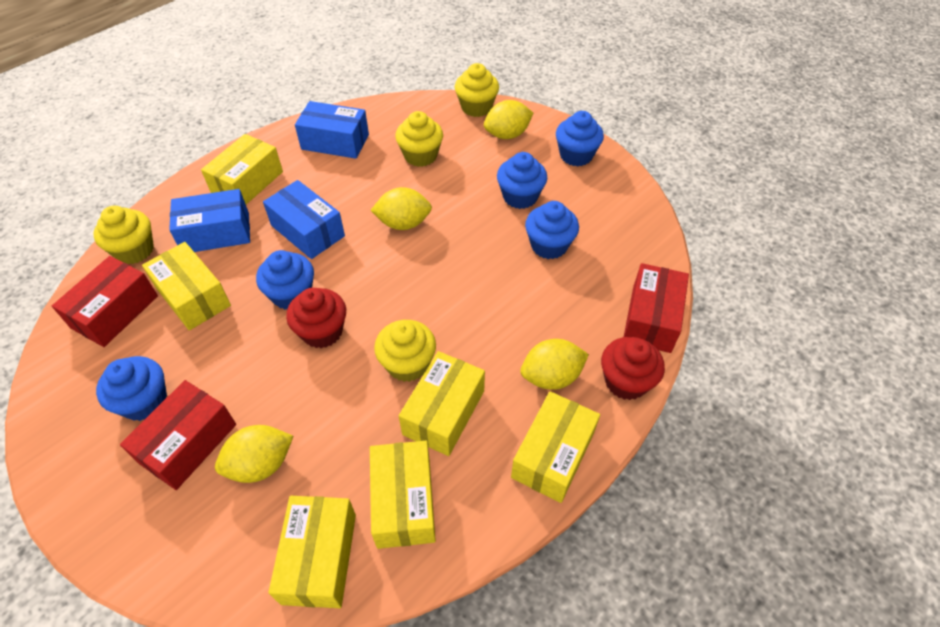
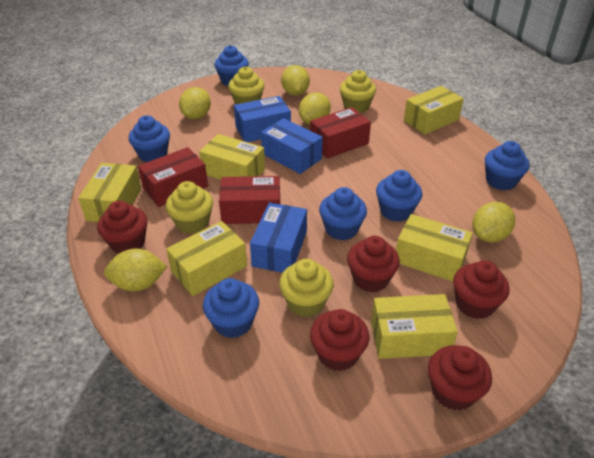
blue cupcake: [96,356,167,421] [256,250,314,310] [497,152,547,209] [525,201,579,259] [556,111,604,166] = 5 -> [129,115,170,162] [203,278,259,338] [214,45,249,86] [319,187,367,241] [376,170,422,222] [485,141,529,190] = 6
red cupcake: [286,288,346,348] [601,337,665,400] = 2 -> [97,201,148,253] [310,309,369,371] [347,236,400,292] [428,345,492,411] [453,260,510,319] = 5
yellow lemon: [215,425,293,483] [370,187,432,230] [484,100,533,139] [520,339,589,390] = 4 -> [104,249,167,291] [179,87,211,119] [281,65,310,96] [299,92,331,124] [472,202,515,242] = 5

